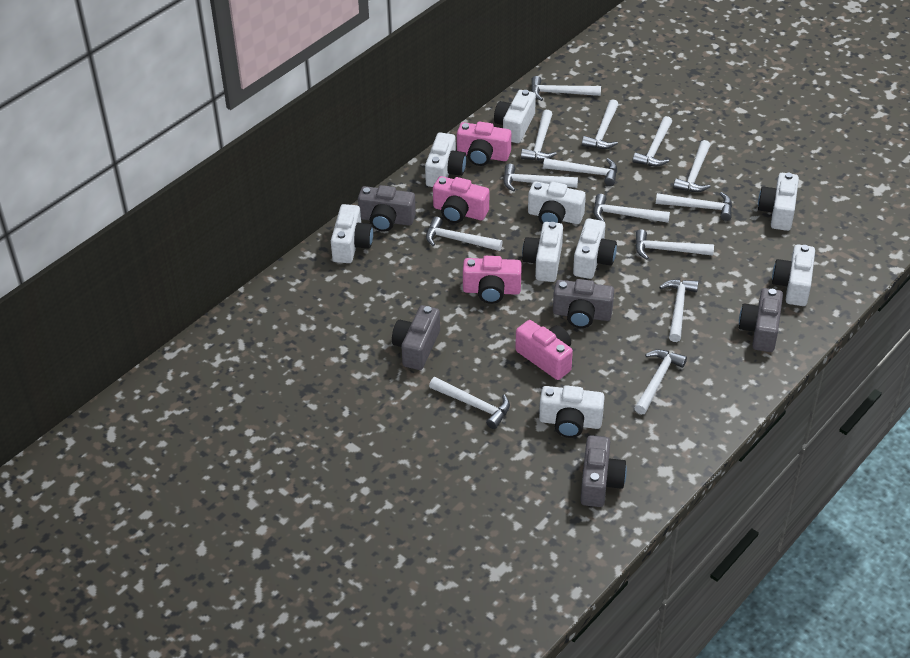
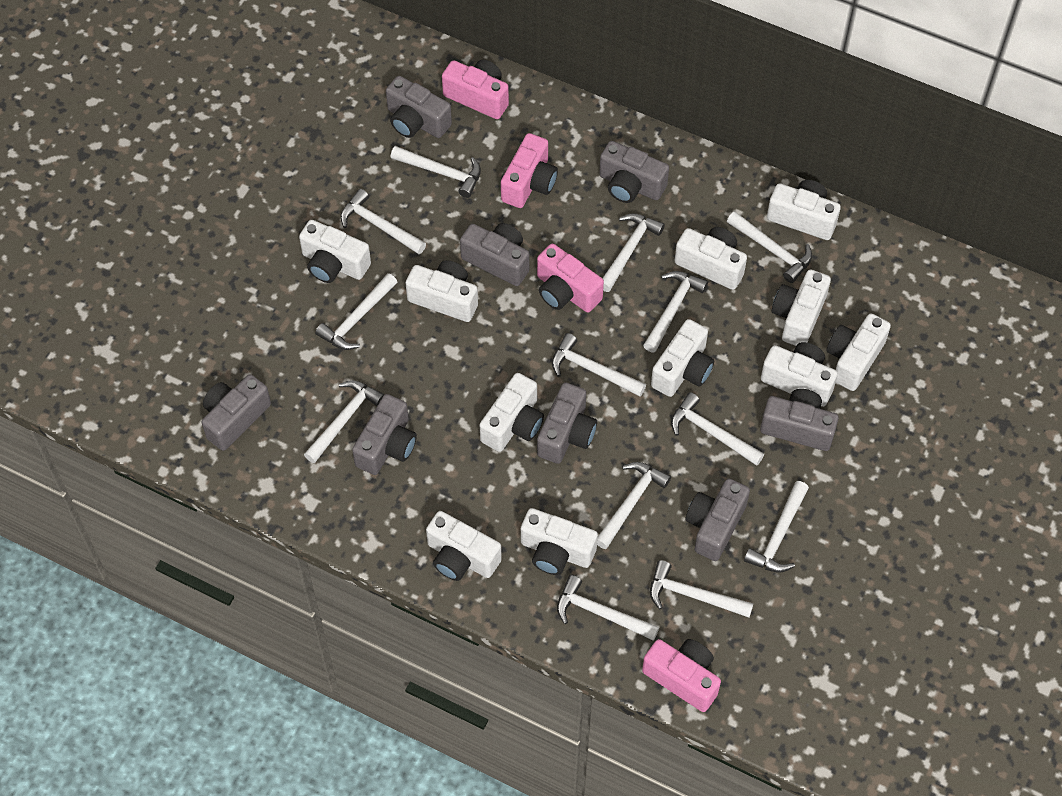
grey camera: [358,185,416,232] [392,305,440,370] [553,279,614,328] [580,435,627,507] [739,288,783,352] = 5 -> [202,374,271,451] [352,394,417,475] [386,76,452,138] [460,223,529,286] [537,383,597,464] [599,141,669,203] [685,479,750,561] [760,389,839,451] = 8
white camera: [331,204,373,263] [425,132,467,187] [494,90,536,143] [522,222,563,282] [528,182,586,224] [539,385,605,438] [573,218,617,279] [758,173,799,231] [772,244,815,306] = 9 -> [299,220,371,283] [406,260,478,322] [426,511,502,581] [480,373,544,452] [521,508,598,575] [651,319,714,397] [675,227,747,290] [761,342,838,407] [767,180,841,240] [772,270,831,346] [827,314,891,391] = 11
white hammer: [426,217,503,251] [429,377,510,429] [503,164,578,192] [521,110,557,161] [531,76,601,101] [543,158,617,186] [582,99,619,149] [593,194,670,223] [632,116,672,166] [635,229,714,259] [635,350,687,414] [656,192,732,221] [659,279,698,342] [673,140,711,192] = 14 -> [304,380,385,463] [315,273,397,350] [340,189,426,254] [390,146,481,198] [552,333,646,397] [557,575,659,641] [597,462,671,549] [602,213,665,292] [643,271,708,353] [650,560,753,618] [671,392,764,466] [727,211,812,283] [744,481,809,573] = 13

